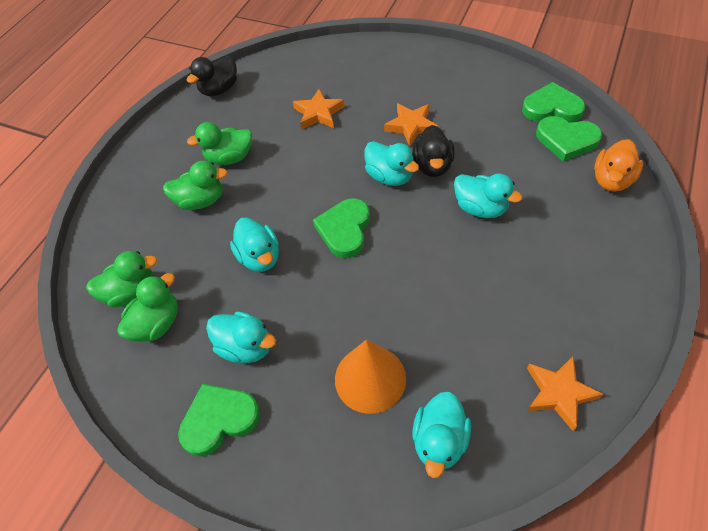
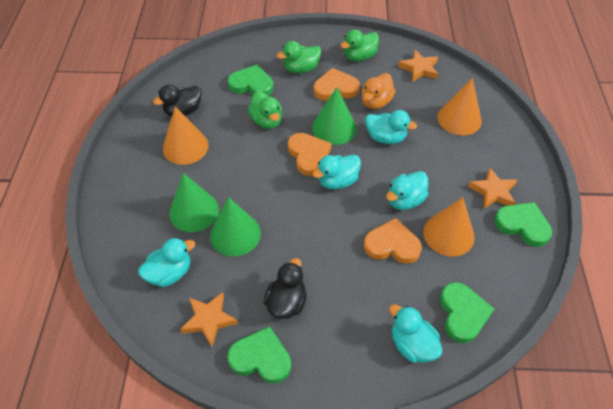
green cone: none = 0 -> [169,173,219,232] [210,197,261,256] [312,87,357,145] = 3
green duck: [86,251,157,307] [117,273,178,342] [163,161,228,210] [187,122,252,165] = 4 -> [248,91,282,129] [277,41,321,74] [340,30,379,61] = 3
orange cone: [335,340,406,414] = 1 -> [163,107,208,165] [423,197,475,257] [437,78,482,135] = 3
orange heart: none = 0 -> [288,133,331,176] [314,68,360,101] [364,218,422,264] = 3

